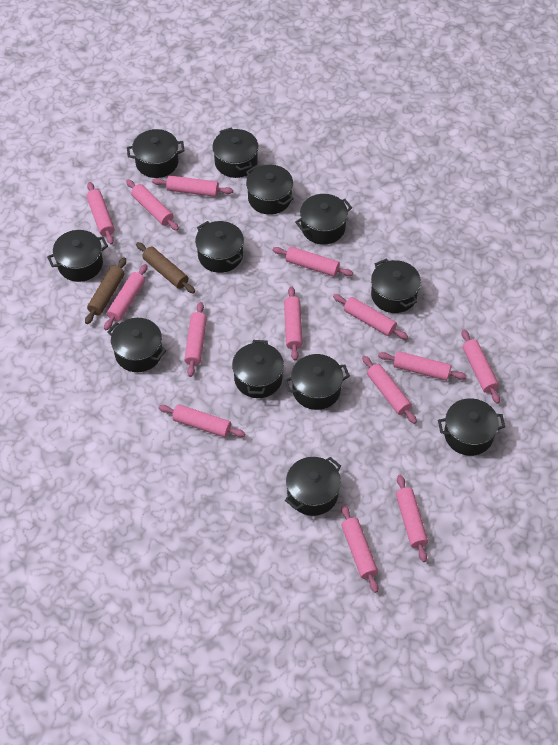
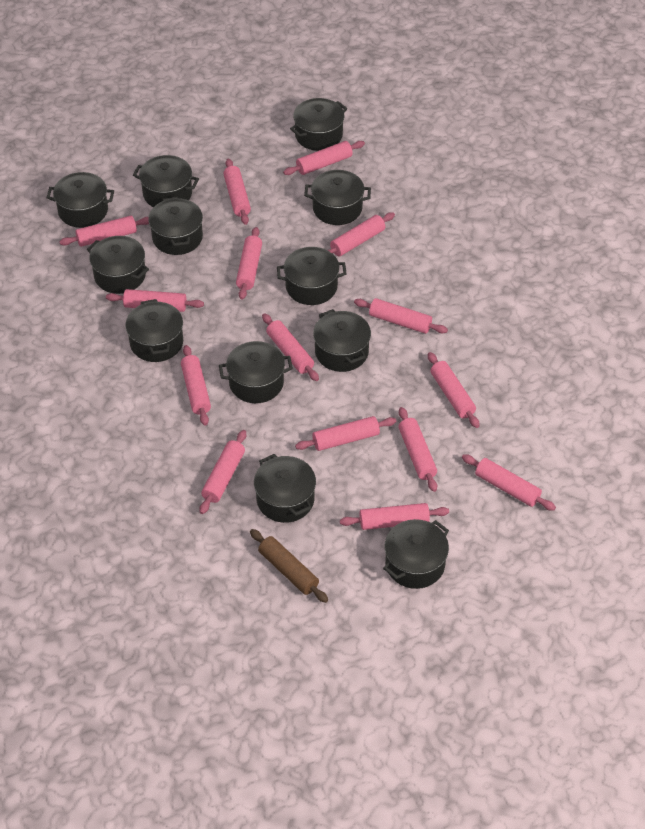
brown rolling pin: [85,257,126,324] [136,242,195,294] = 2 -> [250,529,328,603] = 1
pink rolling pin: [86,182,114,245] [104,264,147,330] [126,180,179,231] [152,175,233,197] [159,404,246,437] [184,302,207,377] [273,247,353,277] [284,286,303,361] [333,294,408,339] [341,505,378,593] [362,356,417,424] [378,351,467,381] [396,475,428,562] [462,330,500,404] = 14 -> [59,216,149,247] [106,289,204,312] [181,345,211,426] [200,430,246,514] [223,159,251,225] [236,227,262,300] [262,313,319,381] [283,141,365,175] [295,416,396,451] [328,212,395,257] [340,503,449,530] [354,298,448,334] [398,407,437,492] [428,352,479,428] [462,454,556,511] = 15

